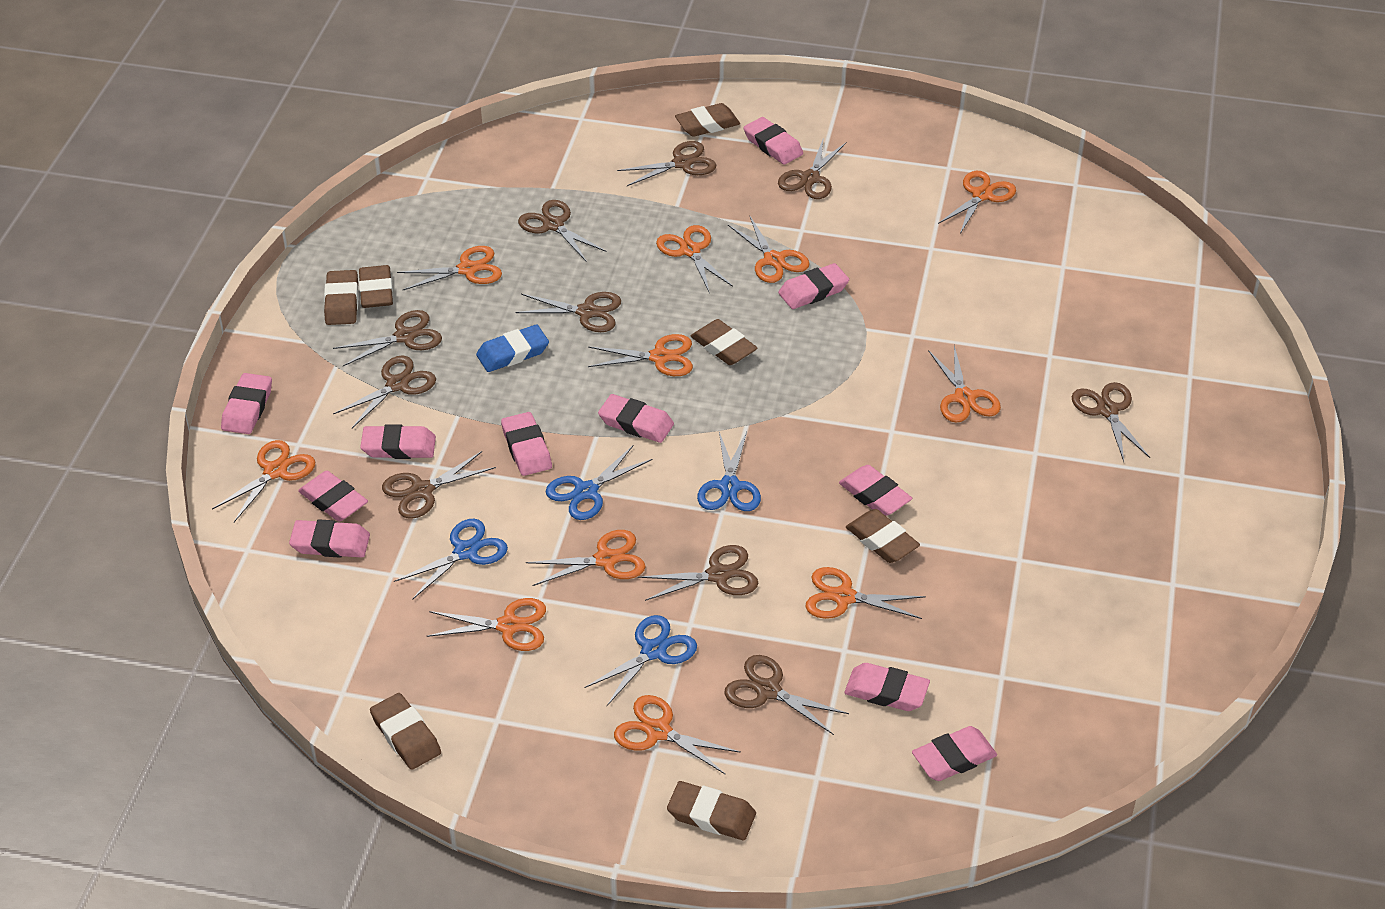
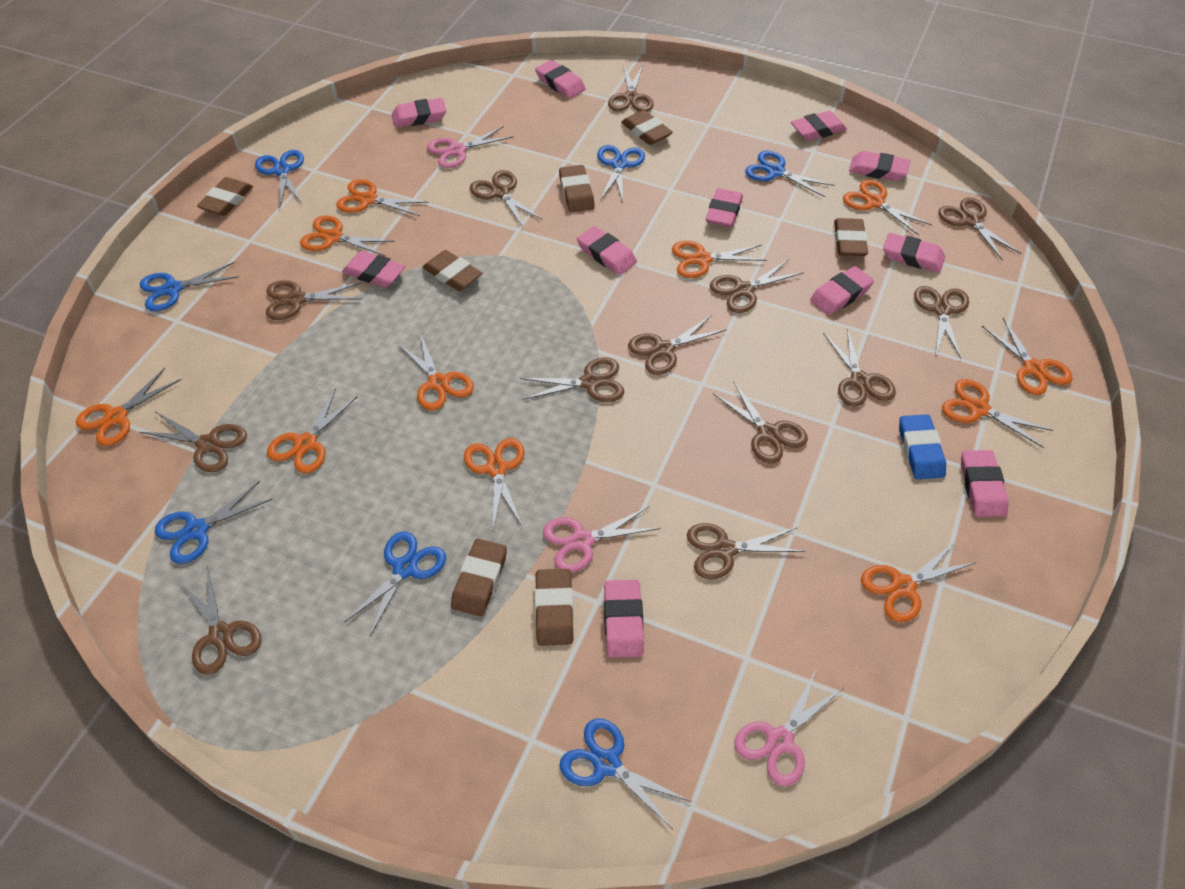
blue scissors: [394,519,508,600] [545,446,653,520] [585,615,697,706] [697,431,761,511] = 4 -> [140,262,239,311] [155,481,272,564] [255,150,304,208] [344,532,446,636] [559,719,692,829] [597,145,645,202] [745,151,834,197] = 7
brown scissors: [333,310,442,366] [333,355,436,428] [382,451,496,519] [515,292,621,332] [518,200,607,262] [617,141,716,186] [638,545,758,601] [725,655,849,735] [778,137,846,199] [1072,382,1150,461] = 10 -> [139,412,247,472] [179,568,262,675] [266,280,362,320] [470,170,543,228] [520,357,624,402] [608,65,654,112] [628,315,727,375] [687,523,805,579] [710,259,804,313] [713,381,808,463] [823,327,896,407] [914,286,969,358] [938,197,1021,260] = 13
pink scissors: none = 0 -> [427,126,513,168] [543,507,660,572] [735,671,843,786] = 3

